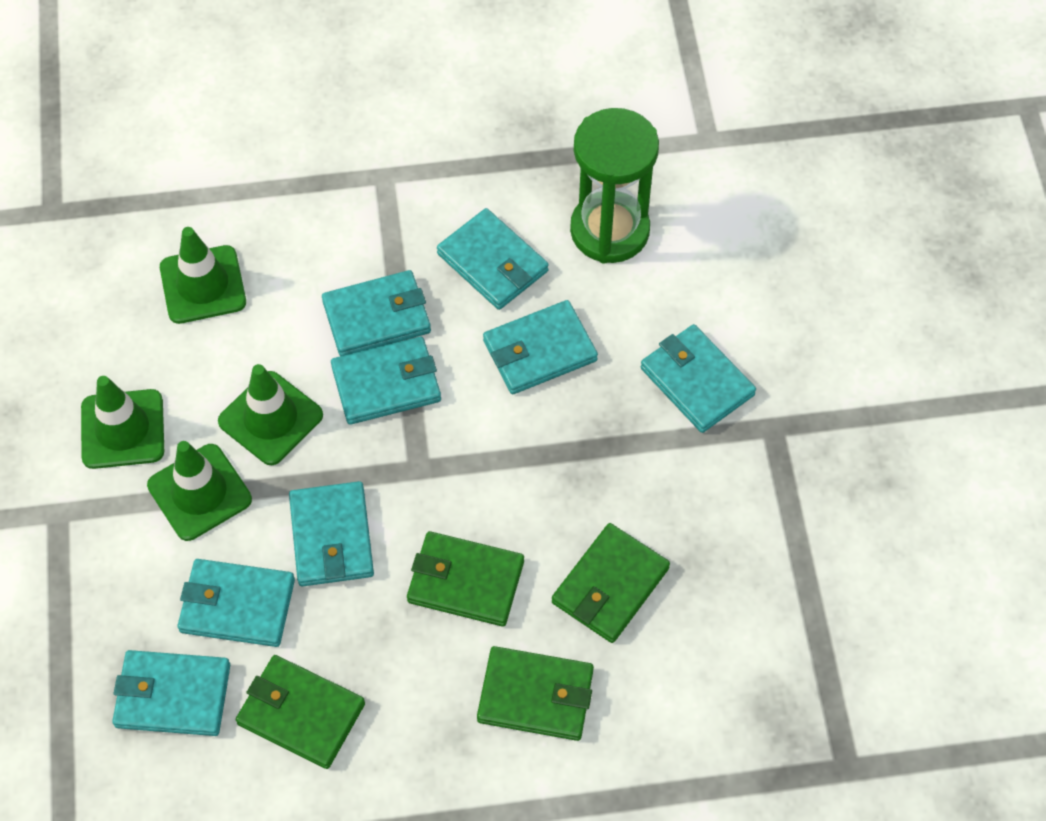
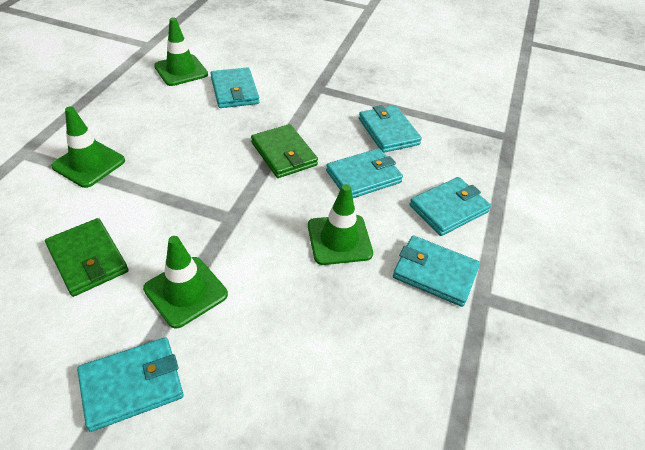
green hourglass: [570,108,659,264] = 1 -> none = 0
green wallet: [236,655,365,769] [407,531,524,626] [477,646,594,741] [552,523,670,643] = 4 -> [45,218,128,297] [251,124,318,178] = 2
turquoise wallet: [112,650,230,736] [177,559,295,647] [289,481,374,586] [322,270,431,356] [331,337,441,425] [437,208,549,310] [483,300,598,394] [641,324,756,433] = 8 -> [77,337,184,432] [211,67,259,108] [326,148,403,198] [359,105,422,153] [393,235,480,307] [409,177,491,236] = 6

